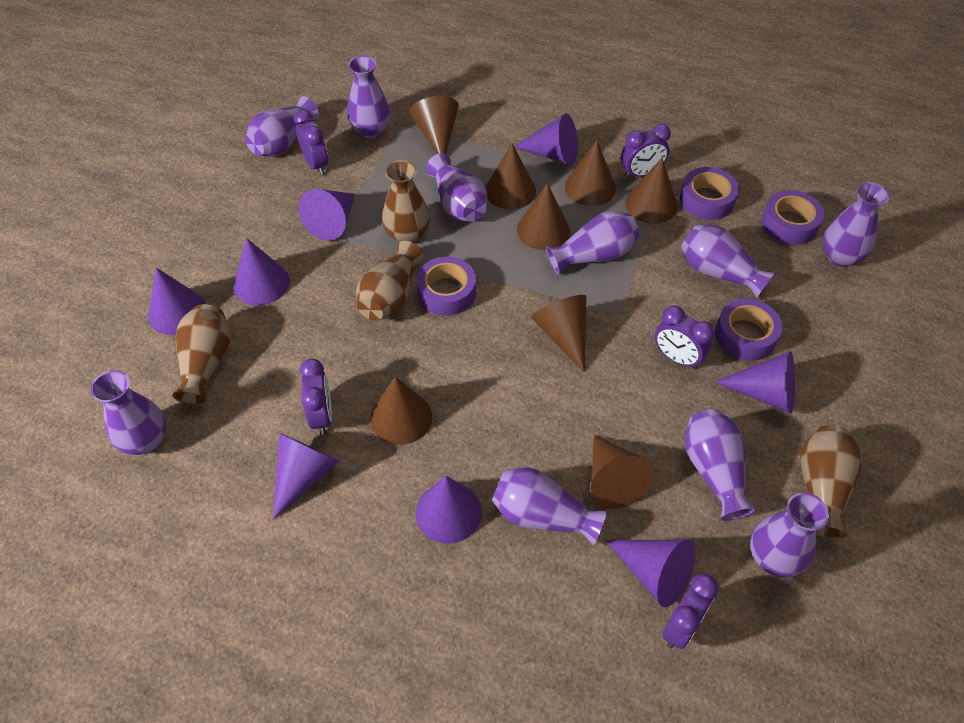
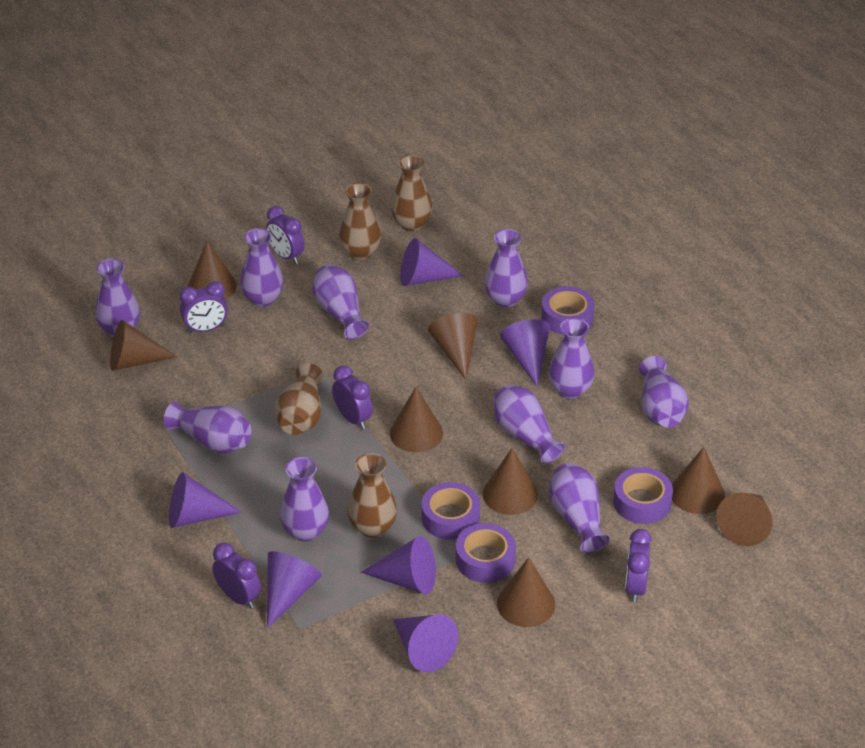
purple cone: [148,268,205,335] [233,238,290,306] [273,433,339,520] [299,189,355,241] [416,476,482,544] [514,114,578,165] [606,539,696,607] [715,351,795,414] = 8 -> [169,472,242,528] [267,551,322,628] [361,536,436,594] [393,614,458,672] [400,238,464,286] [500,319,550,387] = 6

